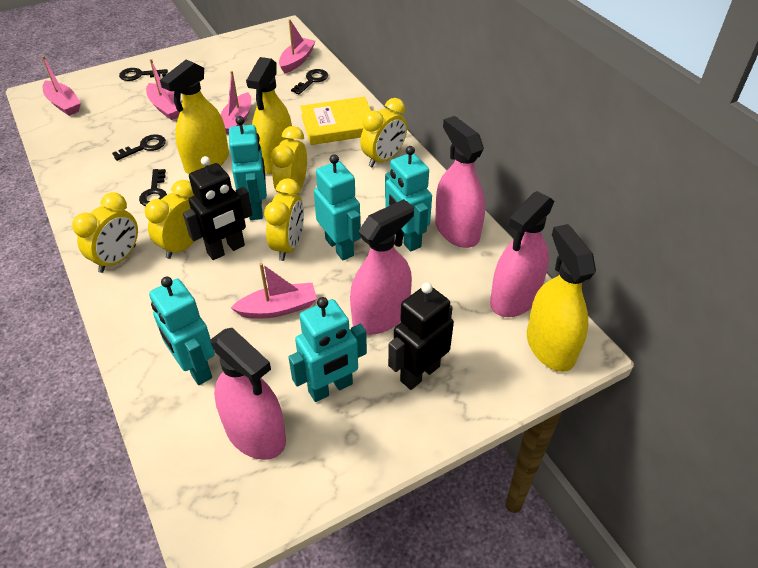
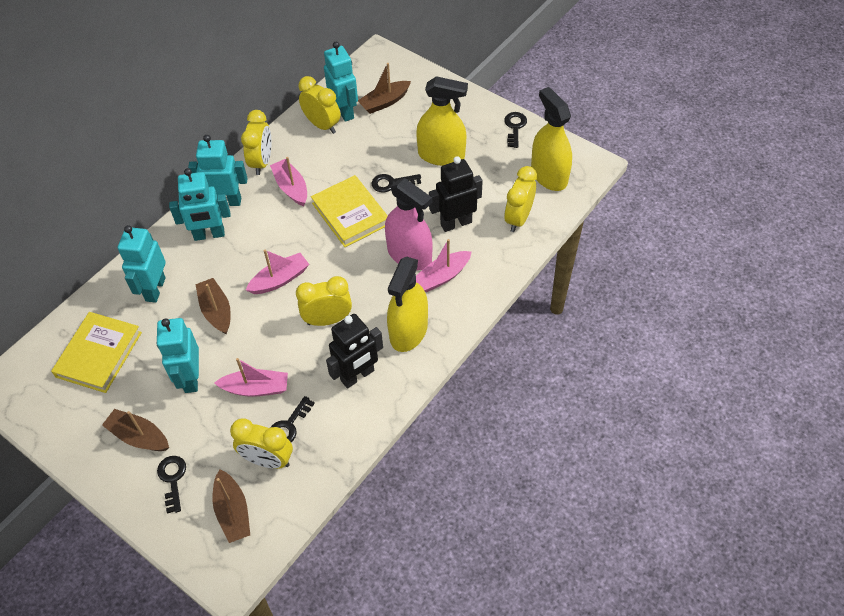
brown boat: none = 0 -> [102,409,169,451] [195,278,231,334] [213,469,250,543] [358,63,411,114] = 4
pink boat: [42,56,81,116] [146,59,180,120] [220,71,251,134] [231,263,317,319] [279,19,315,74] = 5 -> [214,358,288,397] [246,250,309,294] [270,157,307,206] [416,239,472,292] = 4
pink spray bottle: [211,328,286,460] [350,199,414,335] [435,116,485,248] [490,191,554,317] = 4 -> [385,178,433,270] = 1
yellow book: [300,97,371,145] = 1 -> [51,312,142,393] [311,175,388,247] = 2

